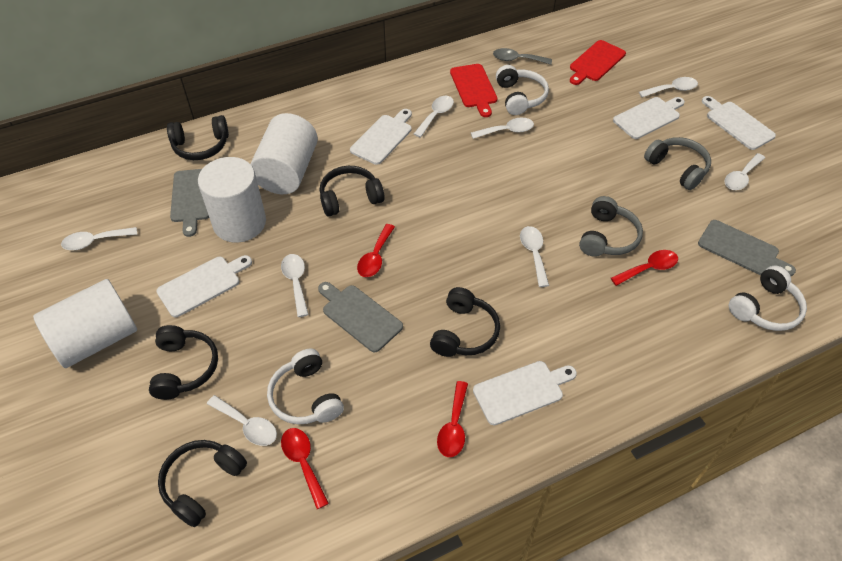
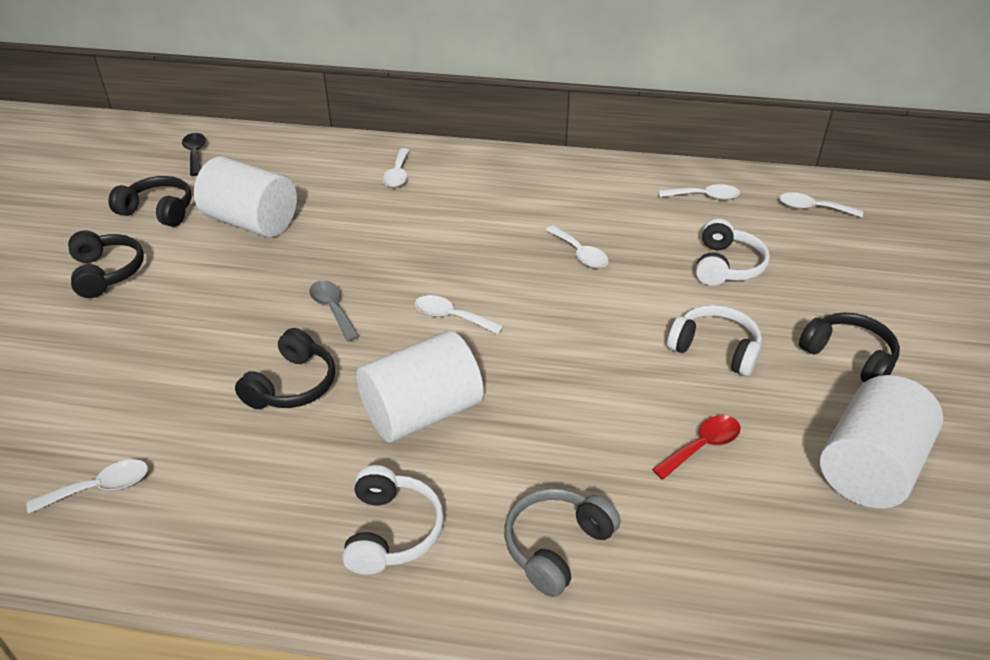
black headphones: [149,325,218,400] [158,440,247,527] [167,115,229,160] [320,166,385,216] [430,287,500,357] = 5 -> [68,230,144,298] [109,176,192,227] [235,328,335,409] [799,312,900,382] = 4
black spoon: none = 0 -> [182,133,206,176] = 1
grey cutting board: [170,169,209,237] [318,282,403,352] [698,220,796,276] = 3 -> none = 0
grey headphones: [579,196,643,257] [644,137,711,190] = 2 -> [504,488,621,597] = 1
red cutting board: [450,64,498,117] [570,40,626,85] = 2 -> none = 0
red spoon: [281,428,329,509] [357,224,395,277] [437,381,468,457] [611,250,678,286] = 4 -> [652,415,741,479] = 1
white cutting board: [156,255,252,317] [350,109,412,165] [473,361,577,425] [613,97,685,139] [702,96,776,150] = 5 -> none = 0
white spoon: [61,227,137,250] [207,395,277,446] [281,254,309,317] [414,96,454,138] [471,118,534,139] [520,226,549,287] [639,77,698,97] [724,153,765,190] = 8 -> [27,459,148,514] [382,148,409,188] [415,295,503,334] [546,225,609,268] [659,184,740,200] [779,193,863,217] = 6

